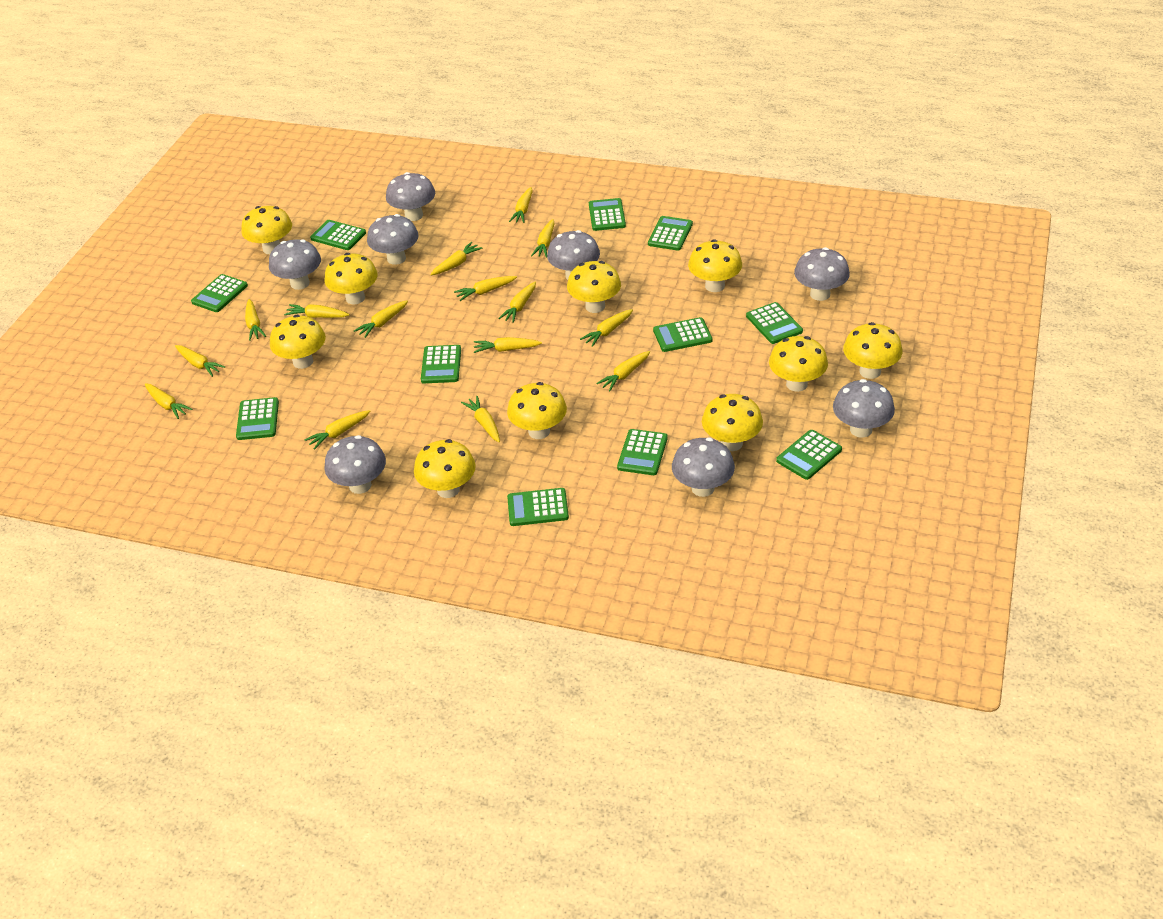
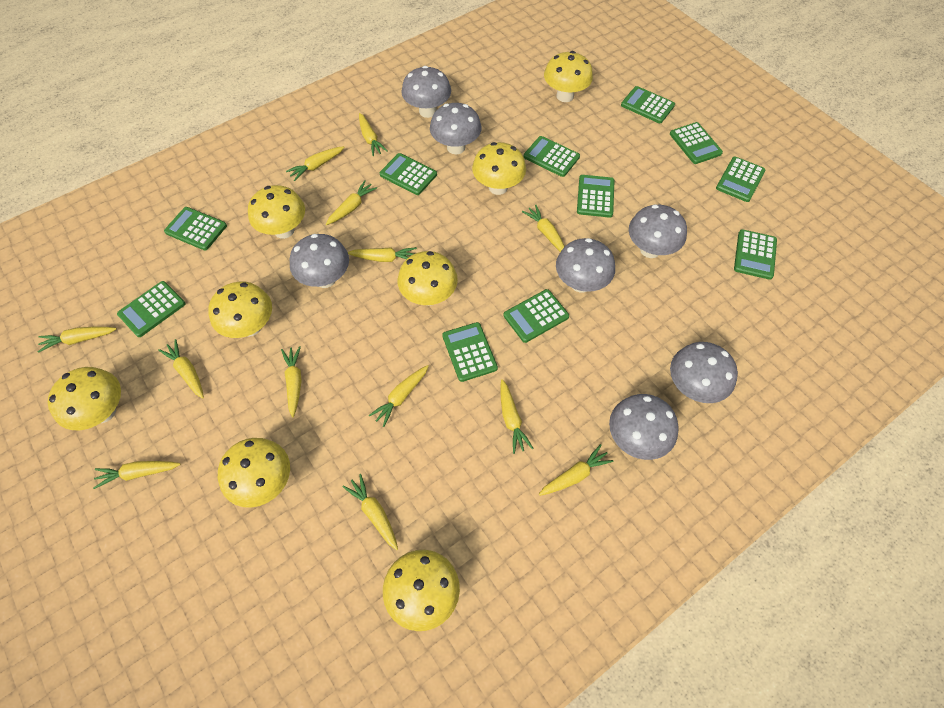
grey mushroom: [269,239,321,290] [324,435,386,494] [367,214,418,265] [386,172,435,221] [547,230,600,280] [672,438,735,497] [794,247,850,301] [833,379,895,438] = 8 -> [290,234,349,288] [402,66,451,118] [430,103,481,154] [556,238,615,293] [609,394,679,460] [629,205,687,258] [670,342,738,403] = 7
yellow carrot: [145,383,193,419] [175,345,225,377] [245,299,266,341] [284,304,350,318] [304,410,371,450] [354,300,408,338] [430,242,483,275] [454,276,517,301] [461,396,500,442] [474,337,542,353] [498,281,536,323] [509,187,533,223] [531,219,555,257] [580,309,633,347] [596,351,650,391] = 15 -> [37,327,117,353] [93,461,181,489] [158,339,204,399] [281,346,302,417] [286,146,345,181] [326,180,377,225] [342,474,398,550] [348,247,417,262] [359,113,388,156] [369,365,429,427] [500,379,533,454] [522,205,565,252] [539,444,613,496] = 13
yellow mushroom: [241,206,292,254] [270,315,326,369] [325,253,378,304] [414,439,476,498] [507,382,567,439] [567,261,621,313] [688,239,742,292] [702,394,763,451] [769,336,828,392] [843,322,902,379] = 10 -> [48,367,121,430] [208,282,272,338] [218,438,290,508] [248,185,305,239] [383,550,460,631] [398,251,458,306] [472,142,526,195] [544,51,593,102] = 8

